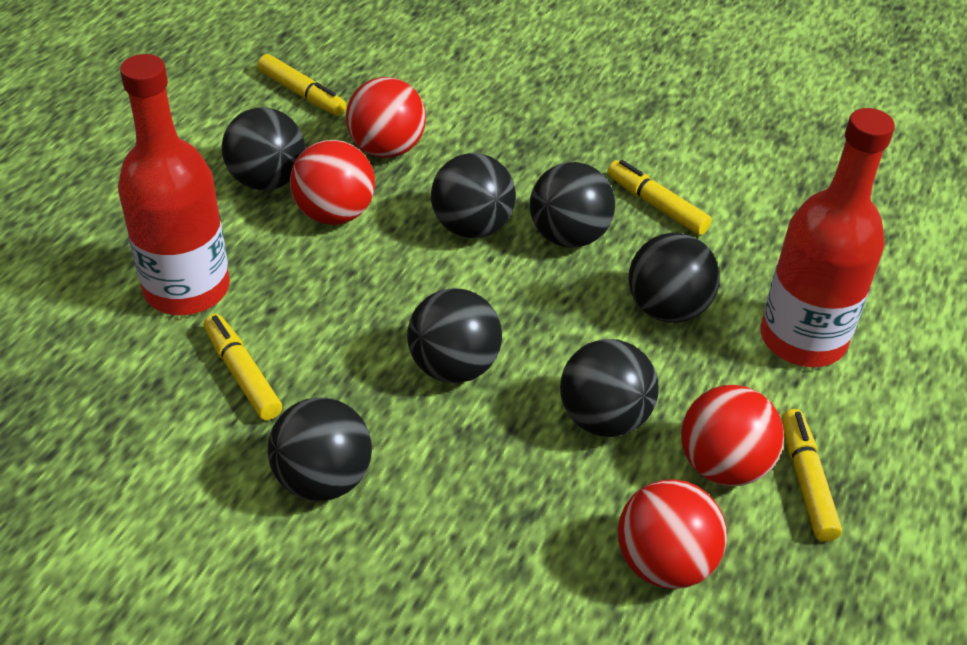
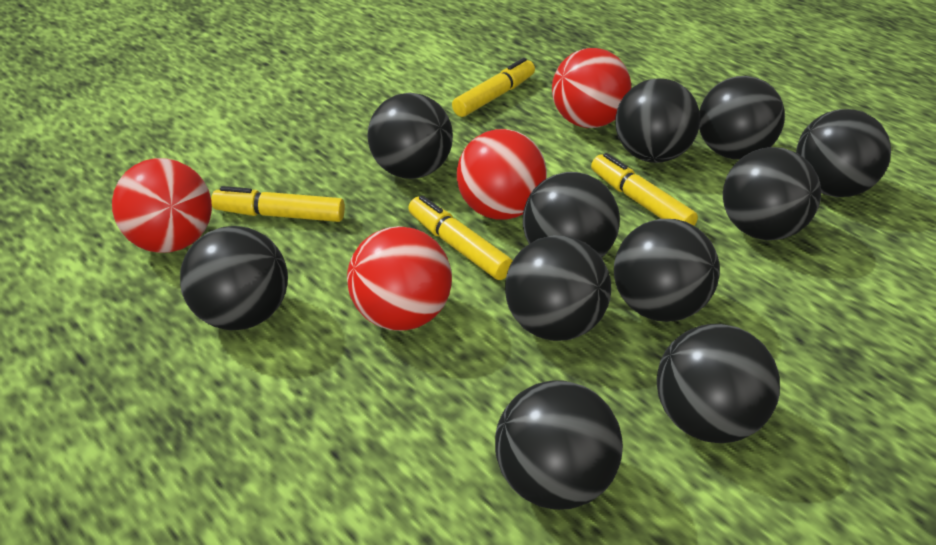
black ball: [222,107,305,190] [268,397,372,501] [407,288,502,383] [431,153,516,238] [530,162,615,248] [560,339,659,437] [628,233,720,323] = 7 -> [180,226,288,330] [368,93,453,179] [495,380,623,510] [505,235,611,341] [523,172,620,257] [614,219,720,322] [615,78,700,163] [657,324,780,443] [699,76,785,160] [723,147,821,240] [796,109,891,197] = 11
red bottle: [118,54,230,315] [760,108,895,367] = 2 -> none = 0

